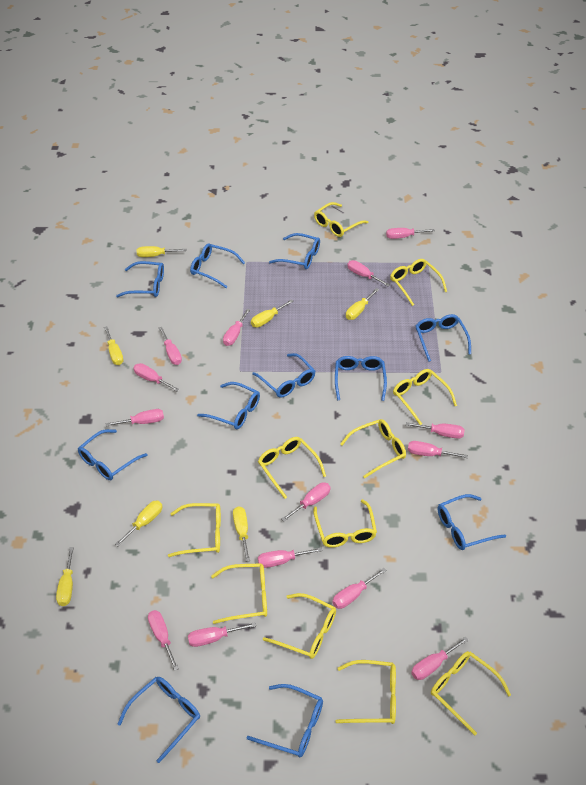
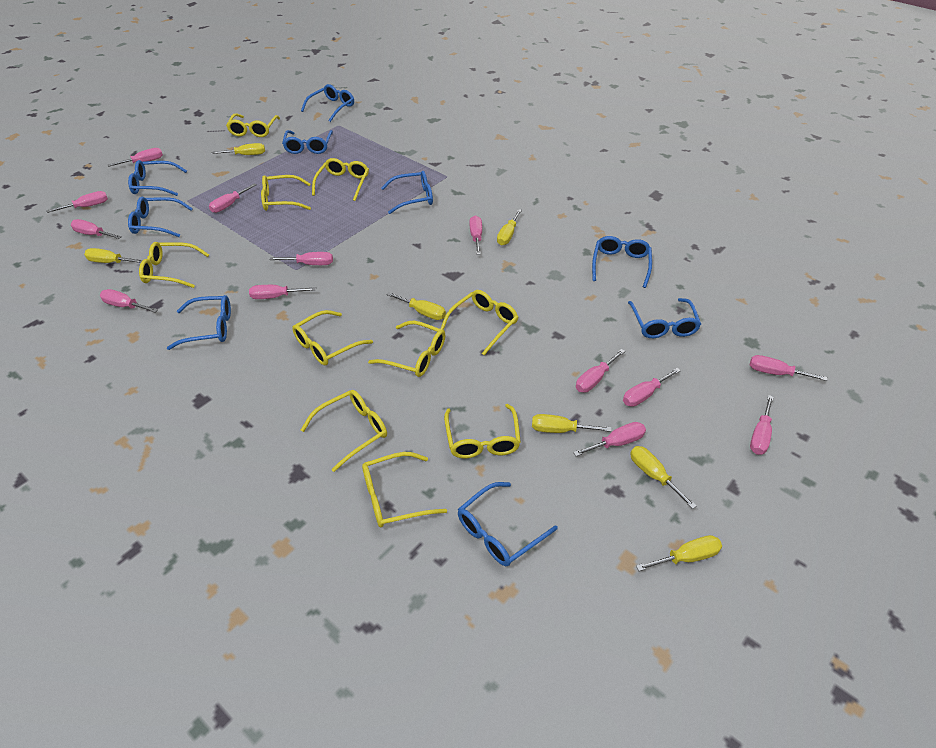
blue glasses: [78,429,148,480] [116,261,164,297] [117,677,200,763] [190,243,245,288] [197,382,260,429] [246,684,323,758] [252,353,315,398] [269,233,320,269] [335,356,387,401] [415,314,471,362] [438,494,506,550] = 11 -> [128,160,187,196] [128,197,193,237] [167,295,231,350] [282,130,333,154] [301,84,354,122] [381,171,433,214] [458,482,558,566] [592,236,652,288] [628,298,701,338] = 9
pink screwdriver: [105,409,164,427] [133,363,180,392] [148,610,179,671] [159,327,182,365] [188,622,256,647] [223,309,250,346] [258,547,322,568] [282,482,331,521] [332,568,387,609] [347,260,390,286] [386,228,435,239] [406,422,465,439] [408,441,468,458] [411,637,468,680] = 14 -> [46,191,108,213] [71,219,122,239] [100,289,158,312] [108,148,163,167] [209,183,257,213] [249,285,316,299] [270,252,333,265] [470,215,482,255] [573,422,646,456] [576,349,625,393] [623,368,681,407] [750,355,828,381] [750,395,774,455] = 13
yellow glasses: [168,503,221,557] [211,563,267,624] [258,437,326,499] [263,593,336,659] [314,202,368,237] [314,499,377,548] [335,660,396,724] [340,419,406,478] [390,259,447,306] [393,369,457,425] [431,651,511,735] = 11 -> [139,242,209,288] [226,113,280,137] [261,175,311,211] [292,310,373,365] [301,390,387,472] [312,158,369,201] [362,452,447,527] [368,321,445,377] [440,290,518,355] [444,404,521,458] = 10

